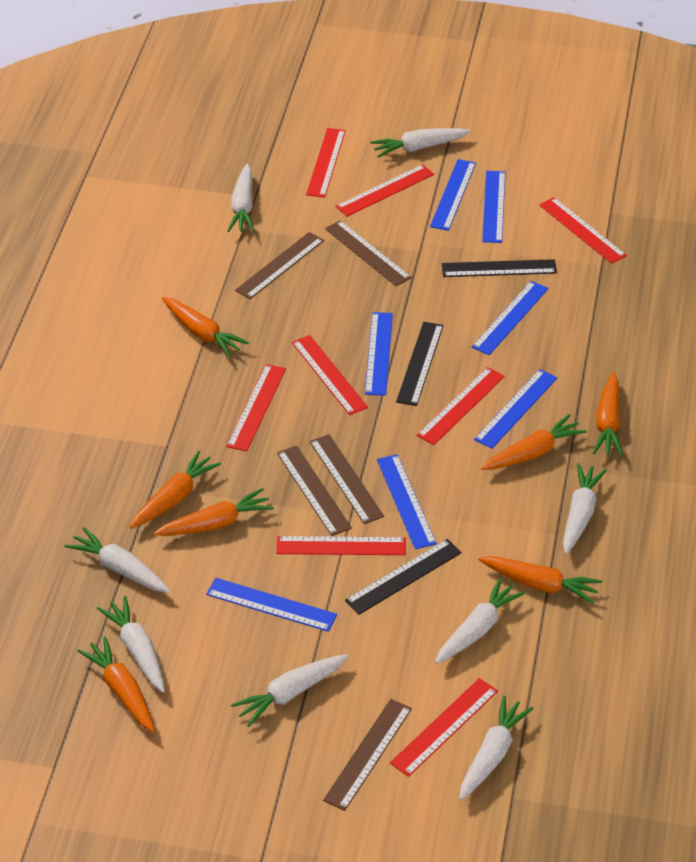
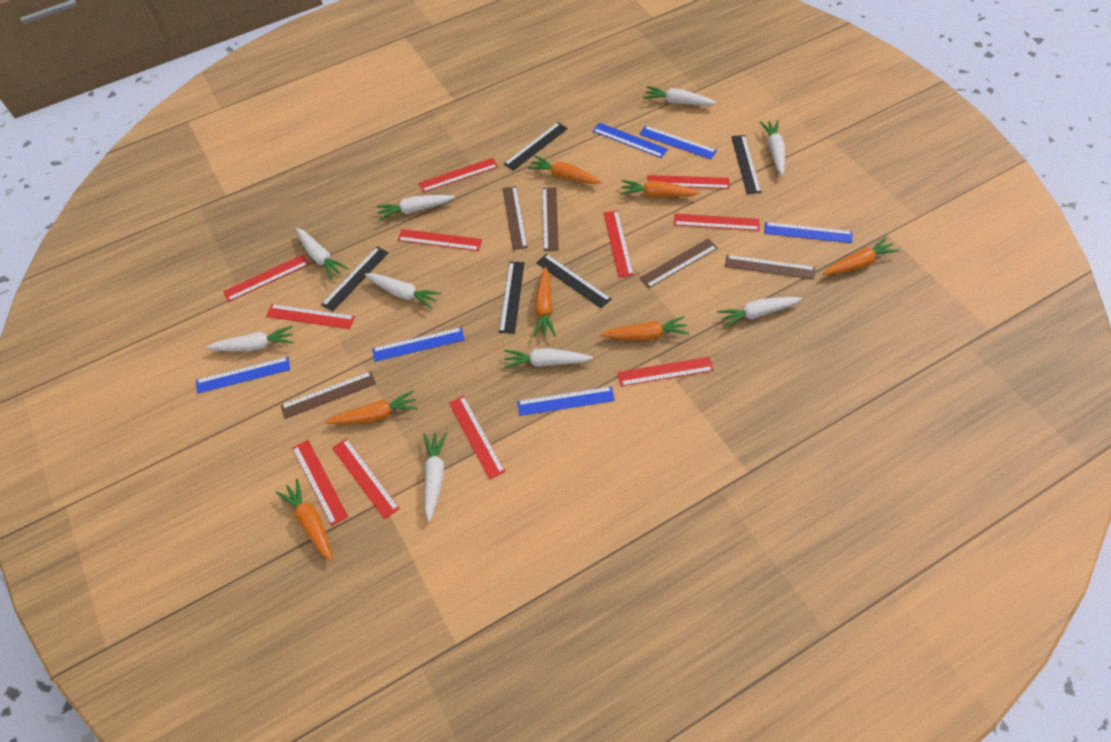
black ruler: [345,539,462,615] [396,322,443,406] [442,259,557,277] = 3 -> [321,247,388,311] [499,262,525,334] [504,122,568,171] [536,254,612,309] [731,135,761,194] = 5
blue ruler: [206,578,337,632] [365,312,393,396] [377,454,437,549] [430,159,476,231] [472,281,548,355] [474,369,557,449] [482,171,505,243] = 7 -> [196,357,290,394] [372,327,465,362] [517,386,615,416] [593,123,668,158] [639,126,717,159] [764,222,853,243] = 6
red ruler: [226,364,286,452] [276,536,406,555] [292,335,368,415] [306,128,346,198] [336,164,434,217] [390,678,498,777] [417,367,505,445] [539,197,627,264] = 8 -> [223,255,309,302] [266,304,355,329] [292,440,348,526] [332,438,400,519] [398,229,482,251] [419,158,498,192] [449,396,506,479] [604,210,634,277] [617,357,714,386] [647,175,730,189] [674,214,760,231] = 11
white carrot: [64,527,170,593] [97,596,165,692] [228,164,254,232] [231,654,348,727] [370,128,471,158] [435,578,525,664] [459,696,534,800] [563,463,607,554] = 8 -> [206,326,293,351] [296,228,348,280] [365,273,441,309] [376,195,455,221] [423,433,447,522] [504,348,593,369] [644,86,717,106] [717,297,802,328] [760,120,785,176] = 9

